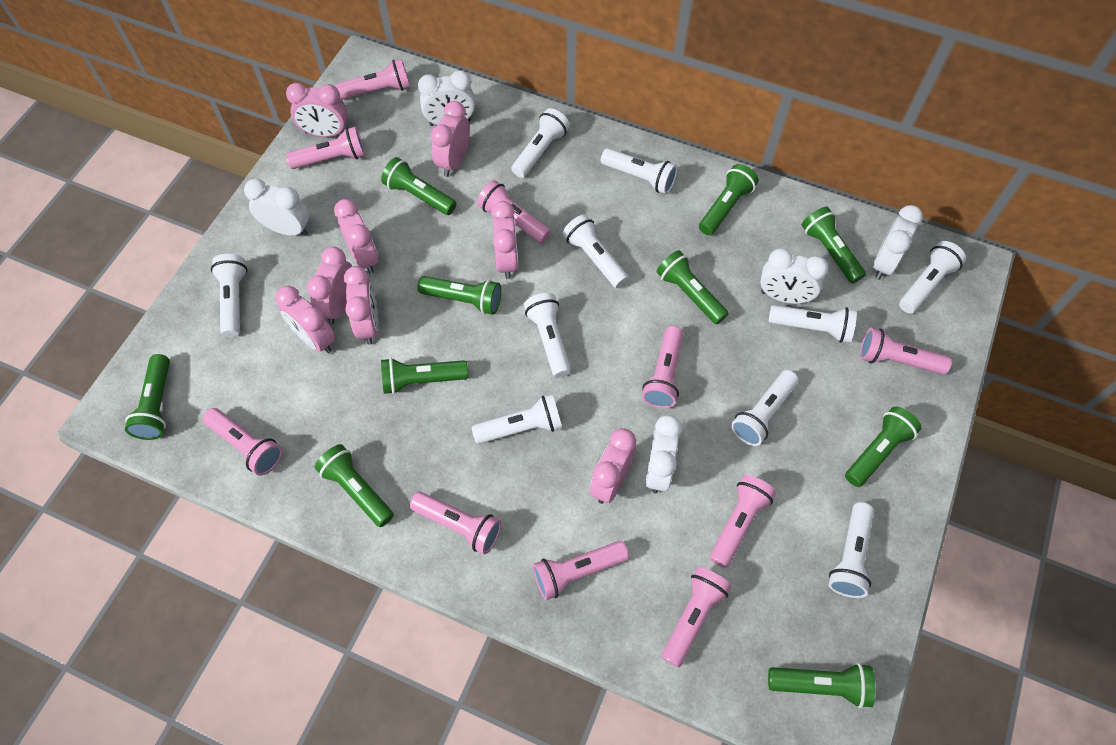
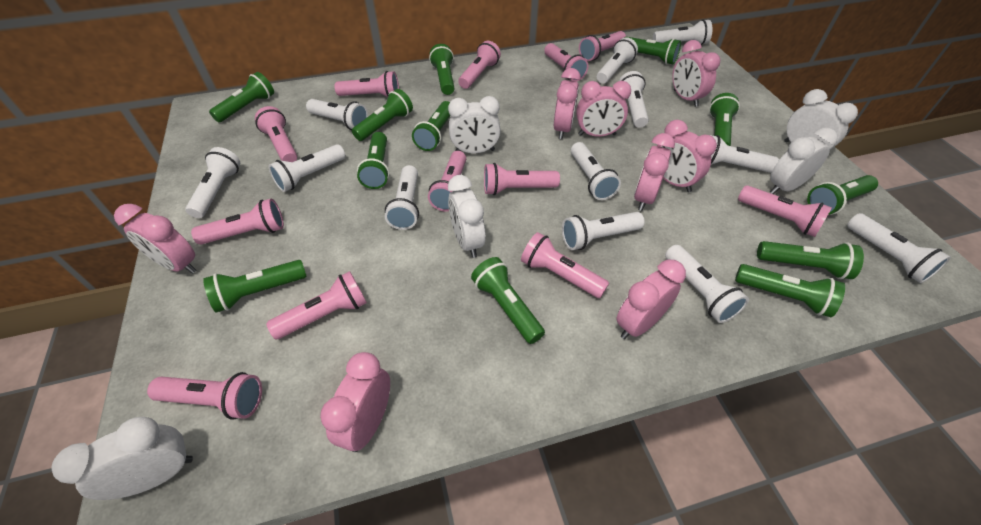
green flashlight: [125,354,170,440] [315,444,394,527] [381,157,456,215] [381,358,468,394] [417,276,501,315] [657,250,729,324] [699,164,759,235] [768,663,875,708] [802,207,866,283] [845,406,922,487] = 10 -> [203,260,307,313] [209,72,274,122] [352,89,413,141] [357,132,389,189] [412,101,450,151] [429,44,455,95] [471,257,545,344] [624,37,681,64] [709,93,740,146] [735,264,845,317] [757,241,864,279] [807,175,878,215] = 12
pink flashlight: [203,408,283,476] [286,126,365,169] [335,59,410,100] [410,492,502,554] [477,180,551,243] [533,541,629,600] [642,326,683,409] [662,567,732,668] [710,475,776,568] [860,328,952,374] = 10 -> [147,372,262,420] [191,199,284,245] [255,106,297,162] [266,271,367,339] [334,71,399,97] [428,151,466,211] [458,41,501,89] [484,163,560,195] [521,232,609,298] [544,43,588,81] [579,31,626,61] [738,185,832,237] = 12
white flashlight: [211,254,247,337] [471,394,562,444] [511,108,570,178] [524,293,571,378] [563,214,628,288] [601,148,678,194] [731,370,798,446] [768,305,857,343] [829,502,874,598] [899,241,966,314] = 10 -> [185,147,240,218] [268,144,345,192] [306,99,368,130] [385,165,419,230] [562,212,645,250] [571,142,621,200] [597,37,638,84] [619,71,649,128] [653,19,713,45] [665,245,749,323] [711,135,779,173] [847,213,951,283] = 12

